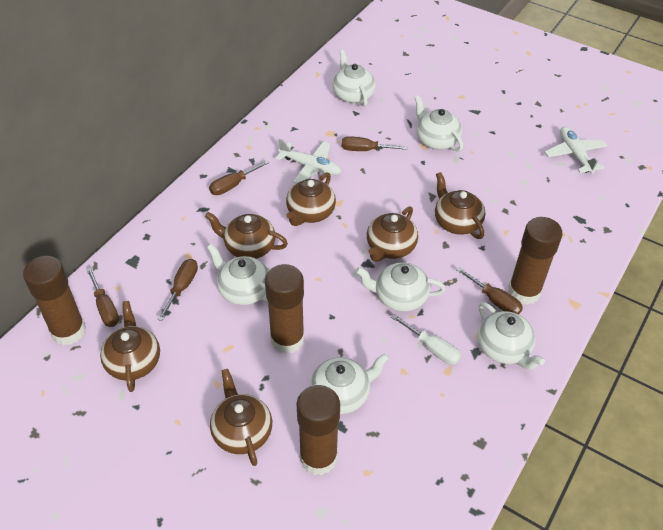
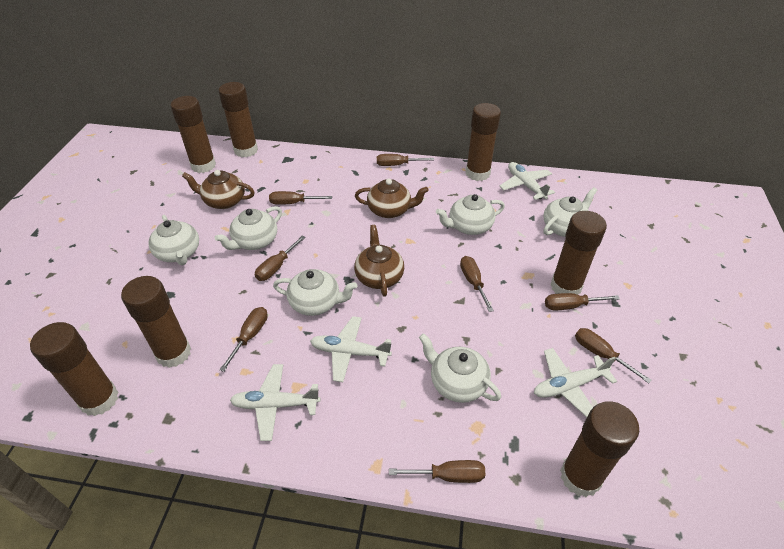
brown glue stick: [23,256,86,345] [265,264,305,354] [297,385,340,475] [508,217,563,305] = 4 -> [30,322,119,416] [121,276,191,368] [170,96,216,173] [218,82,258,157] [466,103,501,181] [550,211,607,295] [560,401,639,497] = 7
brown screwdriver: [86,268,119,327] [157,259,198,321] [209,160,269,195] [342,136,408,151] [457,267,523,314] = 5 -> [219,307,268,372] [255,236,306,281] [269,191,332,205] [377,154,434,166] [389,460,485,483] [460,256,494,312] [545,293,620,310] [575,328,652,383] = 8
brown teapot: [100,301,160,392] [205,212,288,259] [210,369,272,466] [286,172,336,226] [367,206,418,262] [435,172,485,239] = 6 -> [182,170,255,209] [354,225,404,297] [355,179,429,218] = 3
white plane: [275,139,341,183] [545,127,607,174] = 2 -> [230,364,320,441] [310,316,392,382] [500,162,555,200] [534,348,617,417] = 4
white screwdriver: [391,314,461,365] = 1 -> none = 0

